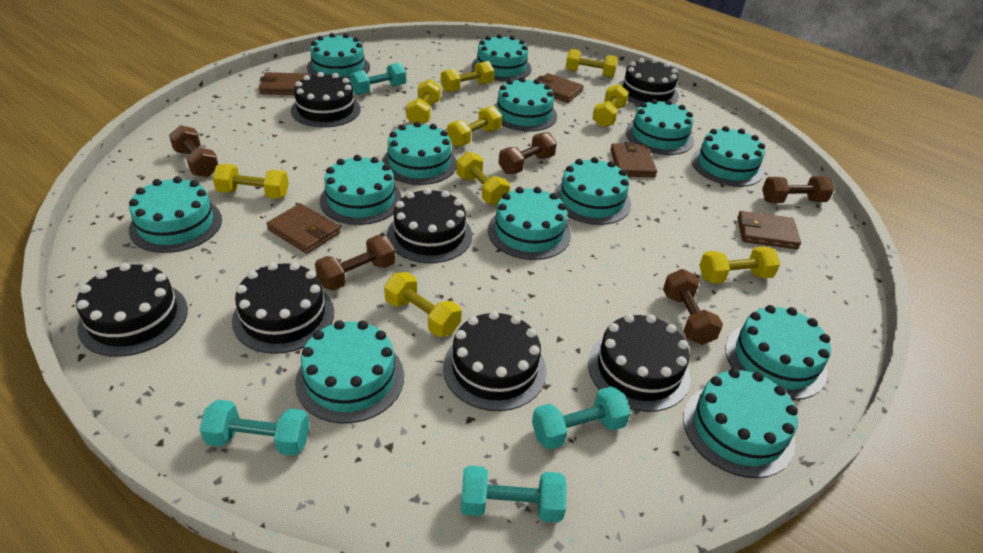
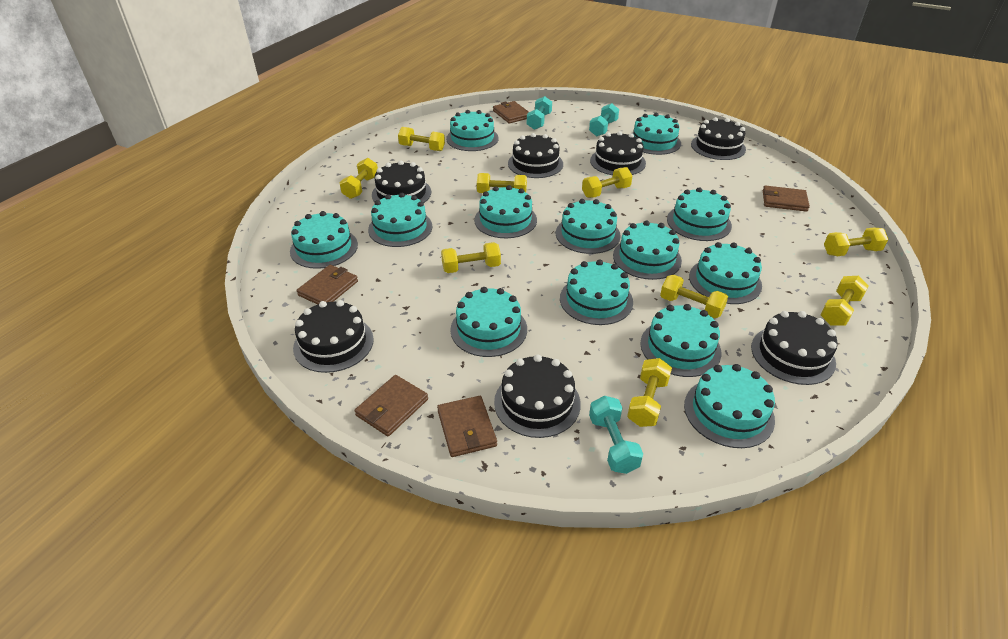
brown dumbbell: [169,125,218,177] [315,235,396,291] [498,132,557,174] [663,269,723,345] [762,176,834,203] = 5 -> none = 0
turquoise dumbbell: [199,400,310,456] [350,62,406,95] [460,466,567,523] [532,386,631,450] = 4 -> [527,96,552,130] [589,103,619,137] [589,396,643,474] = 3

